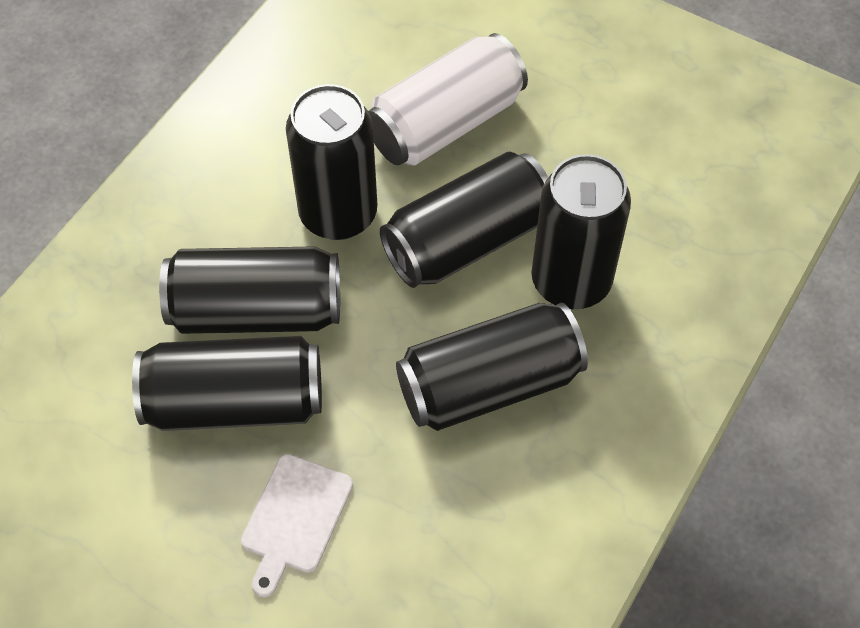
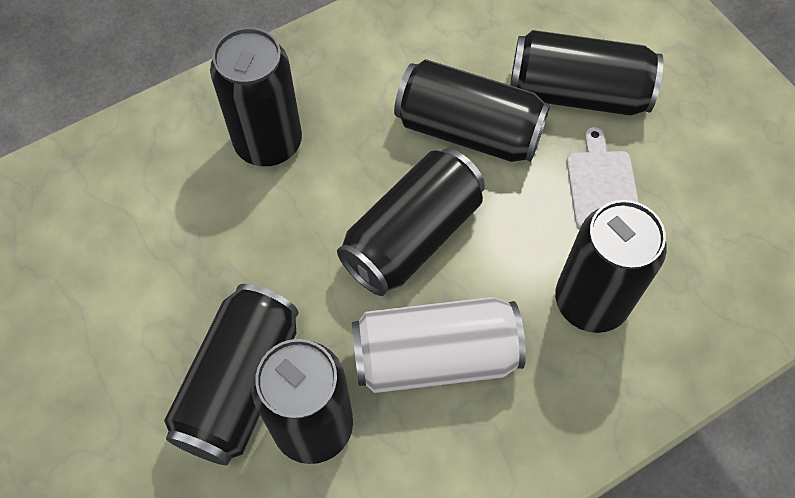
black can: [132,336,322,431] [159,246,340,334] [286,84,377,240] [380,152,548,288] [396,302,588,431] [531,154,631,309] = 6 -> [164,284,299,465] [210,27,302,166] [251,339,353,464] [337,148,485,296] [394,59,550,162] [510,30,663,116] [555,200,667,333] = 7

